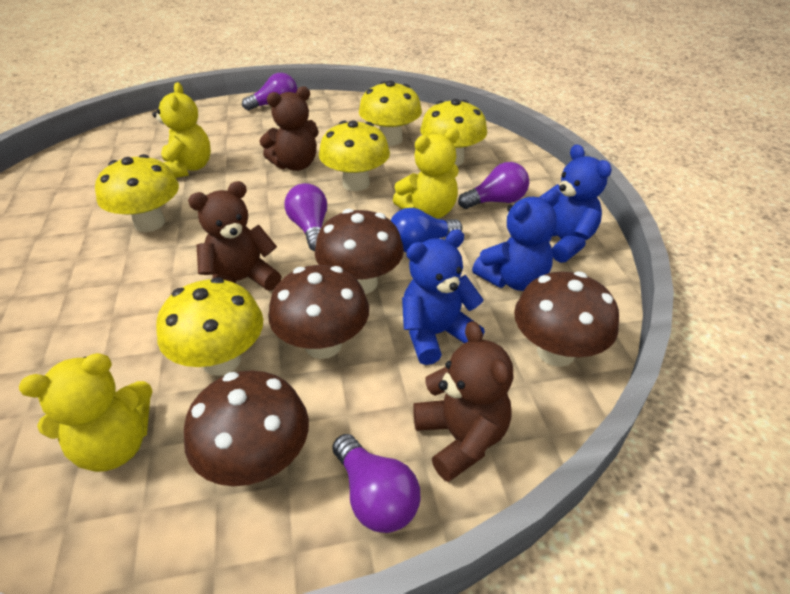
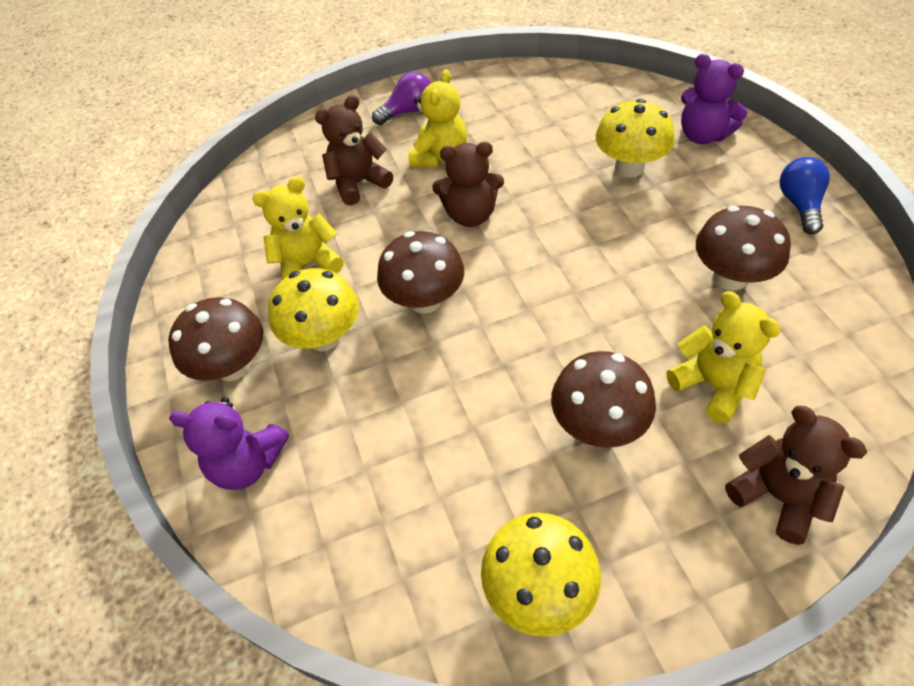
blue teddy bear: [402,229,485,365] [472,189,560,291] [539,144,612,263] = 3 -> none = 0
purple light bulb: [242,73,297,111] [284,183,327,251] [333,434,420,533] [458,162,529,209] = 4 -> [372,72,431,125] = 1
purple teddy bear: none = 0 -> [169,397,289,490] [681,54,748,144] = 2
yellow mushroom: [95,154,179,232] [156,277,263,376] [319,120,390,191] [359,80,422,146] [420,99,487,166] = 5 -> [268,268,359,352] [481,513,601,637] [596,99,675,178] = 3

